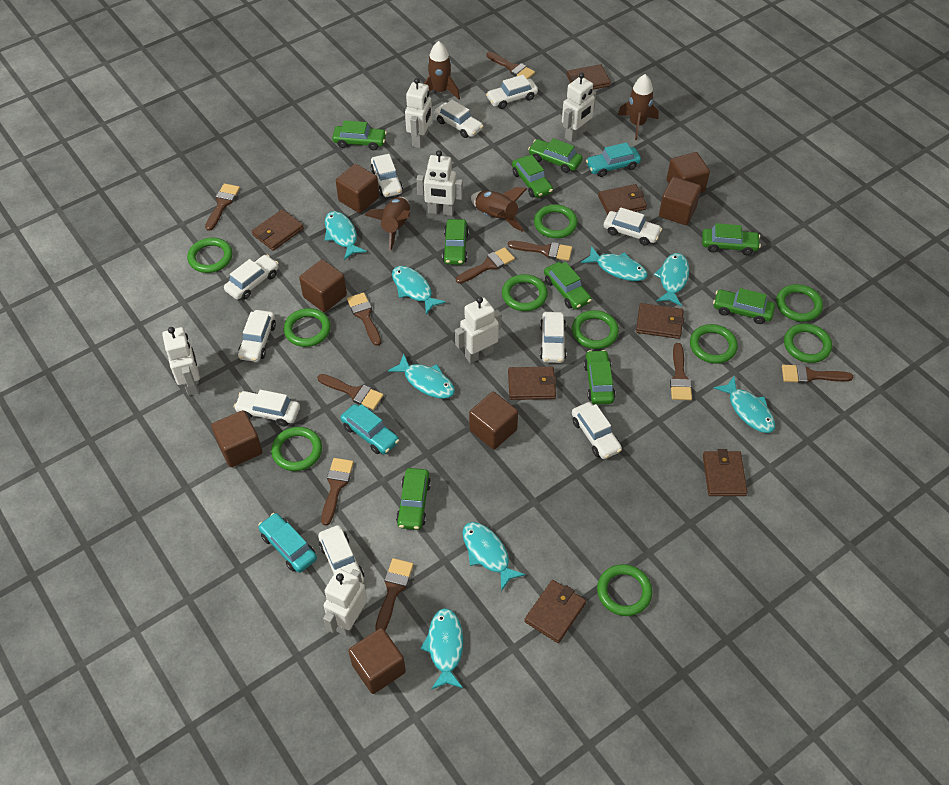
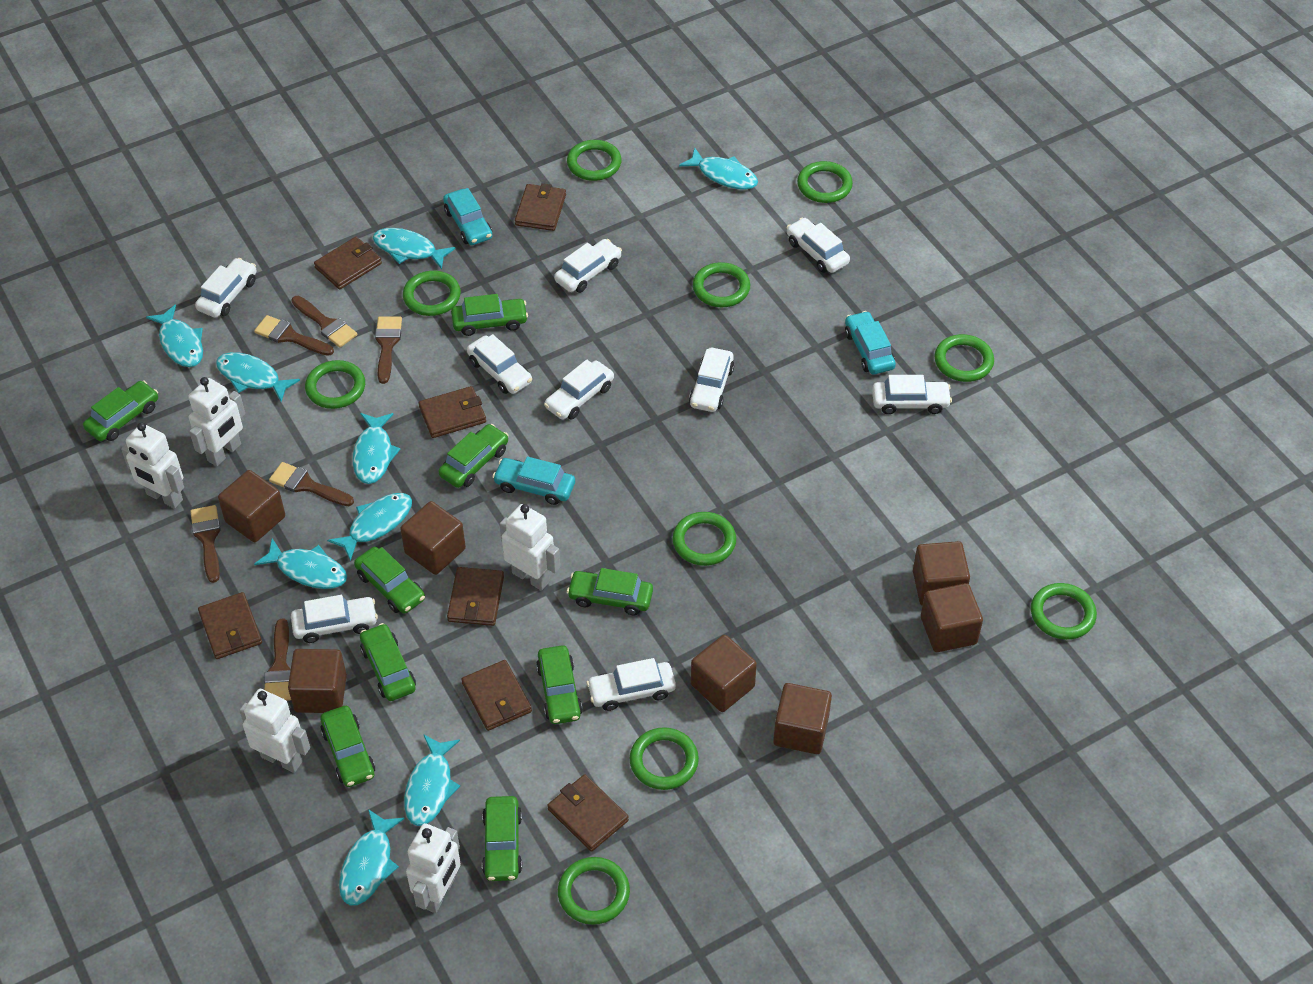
brown brush: [205,183,240,231] [317,374,383,410] [321,458,354,526] [347,292,381,346] [375,558,414,630] [456,247,515,284] [486,52,535,79] [508,241,572,261] [670,343,692,400] [782,364,853,384] = 10 -> [190,505,221,583] [254,315,334,356] [264,618,291,701] [269,462,354,506] [292,296,357,348] [375,317,402,384] = 6
brown rocket: [365,197,411,251] [424,41,460,99] [471,187,527,232] [618,74,659,140] = 4 -> none = 0
turquoise fish: [325,211,367,260] [388,354,455,399] [392,266,446,314] [420,608,463,690] [462,522,526,591] [581,246,648,281] [654,253,689,306] [714,376,775,433] = 8 -> [146,304,203,367] [216,352,300,402] [254,538,347,589] [327,493,412,561] [339,809,405,905] [353,413,400,484] [373,228,456,269] [404,734,460,826] [679,148,758,190] = 9
white car: [224,255,279,300] [234,390,300,426] [238,310,276,362] [318,525,364,583] [371,154,403,197] [435,100,483,138] [486,75,538,109] [540,312,567,363] [572,402,622,459] [604,207,662,246] = 10 -> [195,258,257,318] [291,595,378,643] [467,334,532,394] [544,359,614,420] [554,239,622,293] [586,658,676,711] [689,348,734,412] [787,217,850,273] [872,375,952,414] = 9
white robot: [162,327,200,396] [323,569,367,636] [405,78,432,148] [416,150,463,216] [455,297,502,363] [562,73,596,142] = 6 -> [121,422,184,509] [188,377,245,466] [239,689,310,773] [406,823,461,913] [500,504,560,591] = 5

